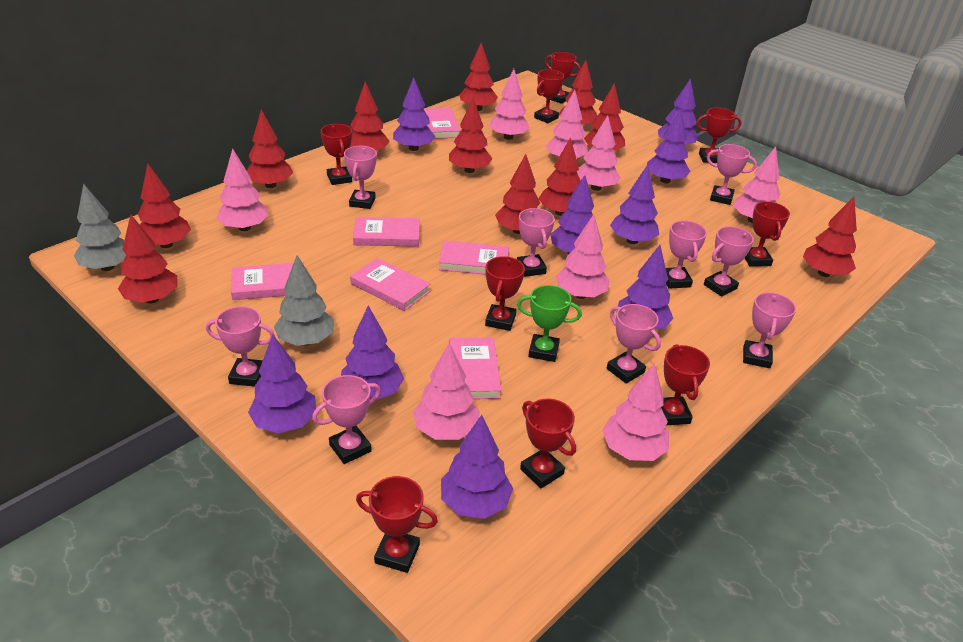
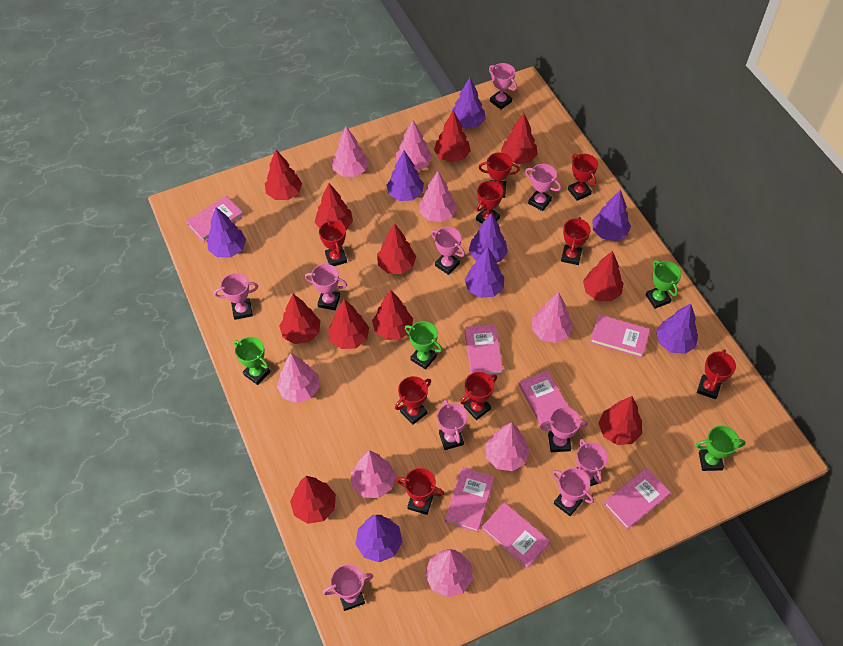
green trophy: [517,285,582,362] = 1 -> [234,337,270,385] [405,321,442,370] [646,260,682,309] [696,426,746,471] = 4
grey tree: [74,183,126,271] [274,255,334,346] = 2 -> none = 0
pink book: [231,262,304,300] [350,258,430,311] [353,217,420,247] [424,108,461,139] [439,241,509,275] [449,337,501,399] = 6 -> [186,196,244,242] [445,467,494,532] [465,324,503,375] [482,502,550,569] [519,370,568,428] [590,314,650,358] [603,468,671,530] = 7
pink trophy: [206,306,275,387] [312,375,381,464] [344,146,377,209] [517,208,555,277] [607,304,661,384] [666,221,707,289] [704,226,754,297] [707,144,757,205] [743,292,796,368] = 9 -> [214,273,258,320] [305,264,347,310] [323,564,373,611] [431,227,465,275] [437,400,467,450] [489,63,517,110] [525,164,561,211] [540,407,588,452] [552,468,594,516] [576,439,608,486] = 10
purple tree: [248,334,316,433] [341,306,404,400] [393,78,435,151] [441,415,513,519] [551,175,594,255] [610,164,659,244] [616,245,674,329] [647,110,691,184] [658,78,699,144] = 9 -> [207,207,246,257] [356,515,402,562] [386,150,424,201] [451,77,486,129] [465,247,504,298] [469,213,508,262] [592,189,631,241] [656,303,698,354] = 8

